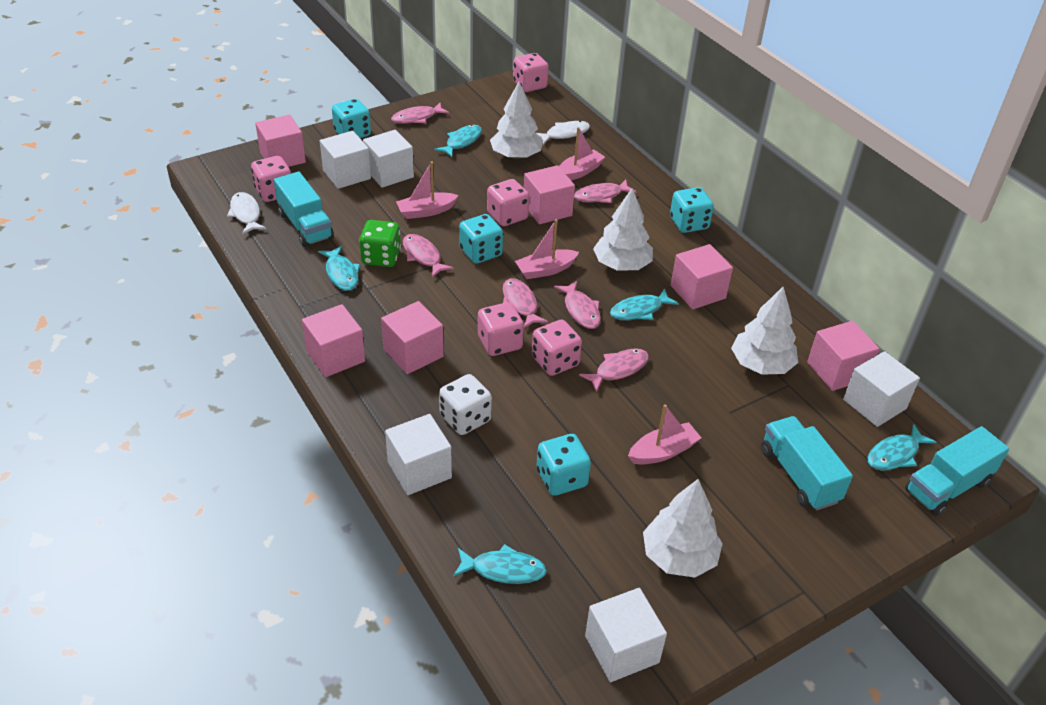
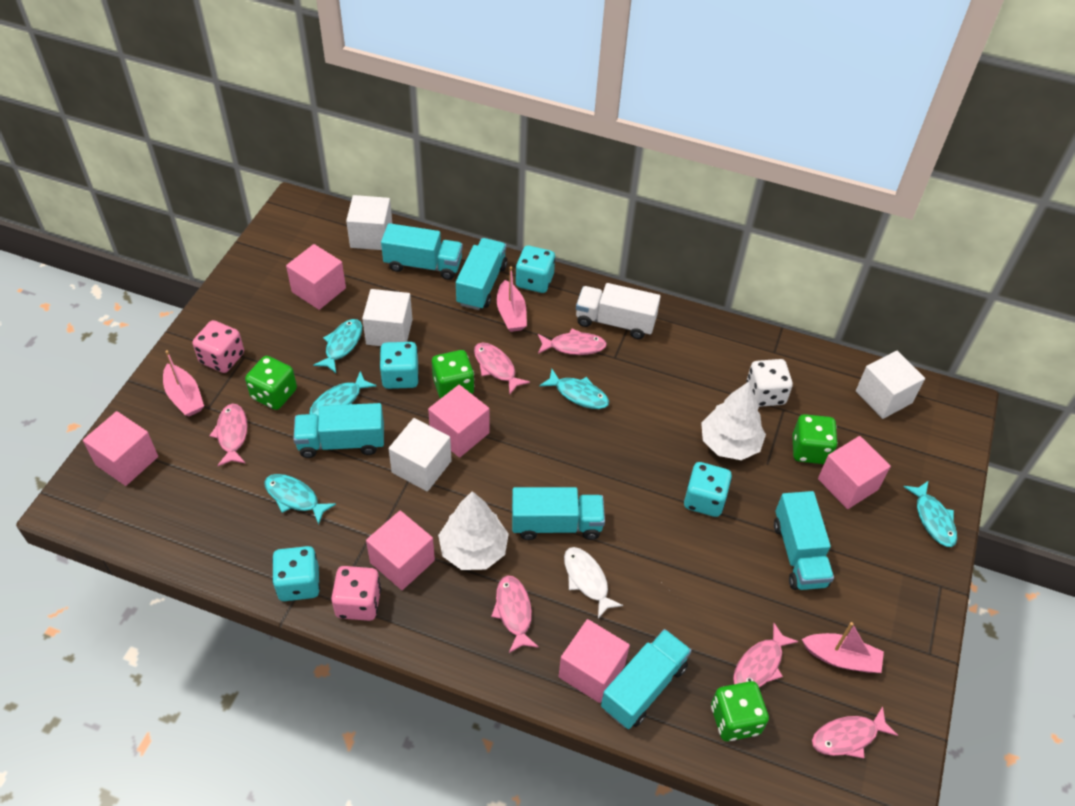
green dice: [359,220,401,267] = 1 -> [245,356,297,410] [432,350,474,399] [711,681,769,741] [792,414,838,464] = 4
pink boat: [396,162,459,219] [515,219,579,279] [559,127,605,180] [628,404,701,465] = 4 -> [163,350,204,417] [497,266,527,332] [802,622,884,673] = 3
pink dice: [251,156,291,202] [478,302,524,356] [487,179,529,226] [513,53,549,92] [532,320,582,376] = 5 -> [193,320,244,373] [331,566,381,621] = 2
turquoise truck: [274,172,334,247] [761,416,853,510] [905,426,1009,516] = 3 -> [293,403,384,458] [381,223,463,280] [456,238,507,310] [512,487,605,540] [601,629,691,729] [774,491,834,590] = 6
white cube: [320,131,371,189] [363,130,414,188] [385,414,452,495] [585,588,667,682] [843,351,920,427] = 5 -> [346,195,392,250] [362,289,413,346] [388,418,452,491] [856,351,925,419] = 4
white fish: [227,192,267,234] [536,121,590,145] = 2 -> [564,547,623,619] = 1
white tree: [490,82,543,159] [593,188,653,271] [643,479,723,578] [731,286,798,375] = 4 -> [438,491,509,570] [701,382,766,460] = 2
white truck: none = 0 -> [576,283,661,339] = 1

